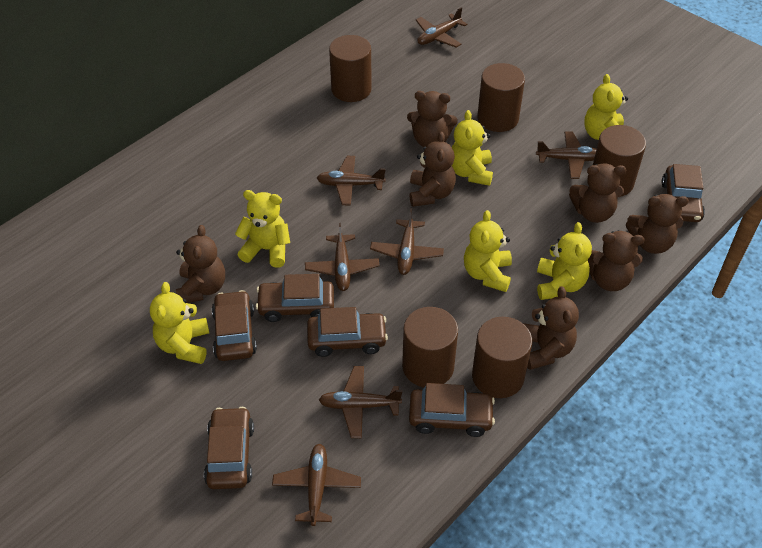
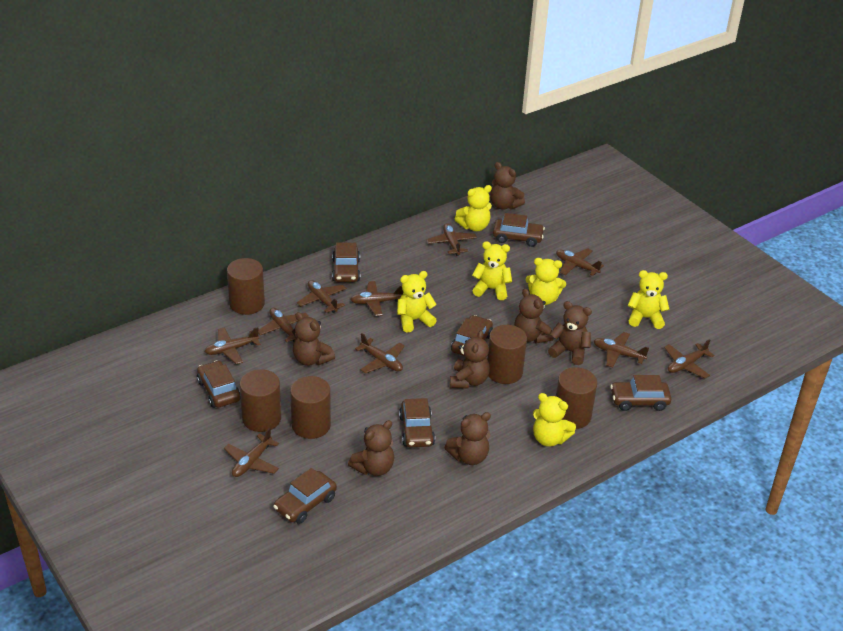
brown car: [204,407,254,489] [212,290,257,361] [256,274,334,322] [307,307,388,357] [409,383,495,437] [662,164,705,222] = 6 -> [197,360,241,408] [273,468,337,524] [332,243,360,282] [399,398,435,447] [451,315,493,356] [493,213,545,247] [610,375,671,411] = 7
brown plane: [272,444,361,526] [305,223,379,291] [317,156,385,206] [319,366,402,438] [370,208,444,275] [416,7,467,48] [536,131,596,179] = 7 -> [205,327,261,364] [224,428,279,477] [258,308,309,343] [297,280,347,313] [350,281,403,316] [355,333,405,373] [427,223,477,256] [556,248,604,276] [594,332,649,368] [664,339,715,378] = 10

